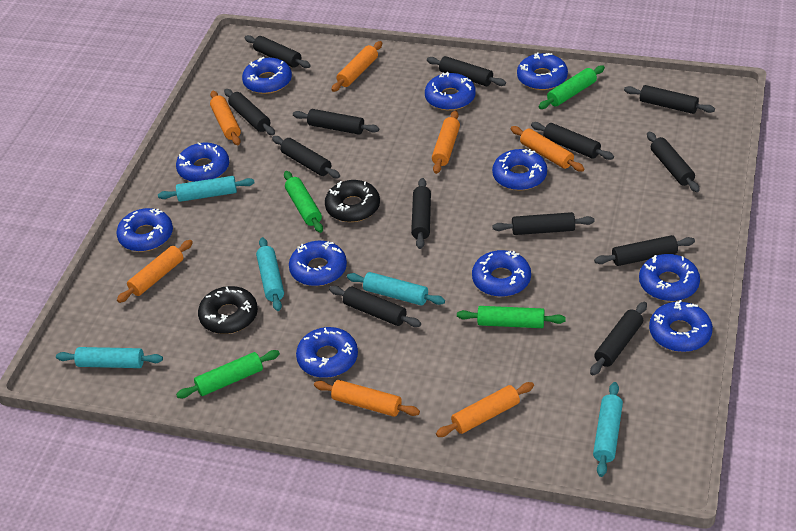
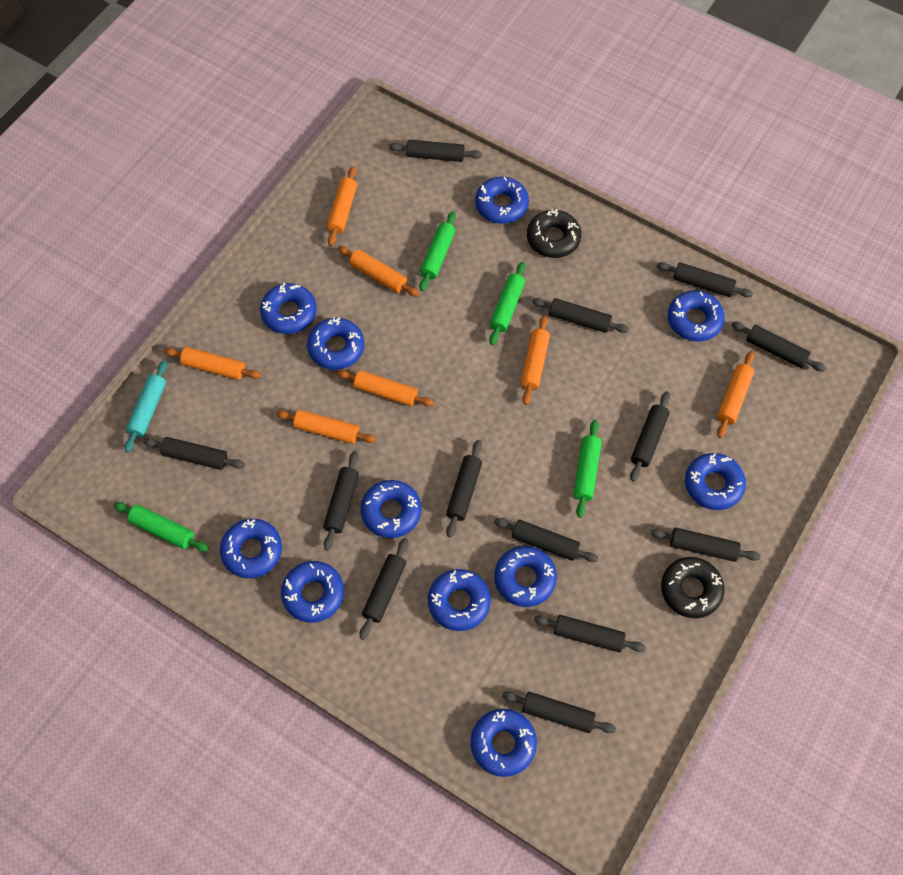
turquoise rolling pin: [56,347,163,368] [158,176,255,202] [256,237,284,311] [347,272,445,306] [593,382,623,477] = 5 -> [124,360,167,452] = 1

